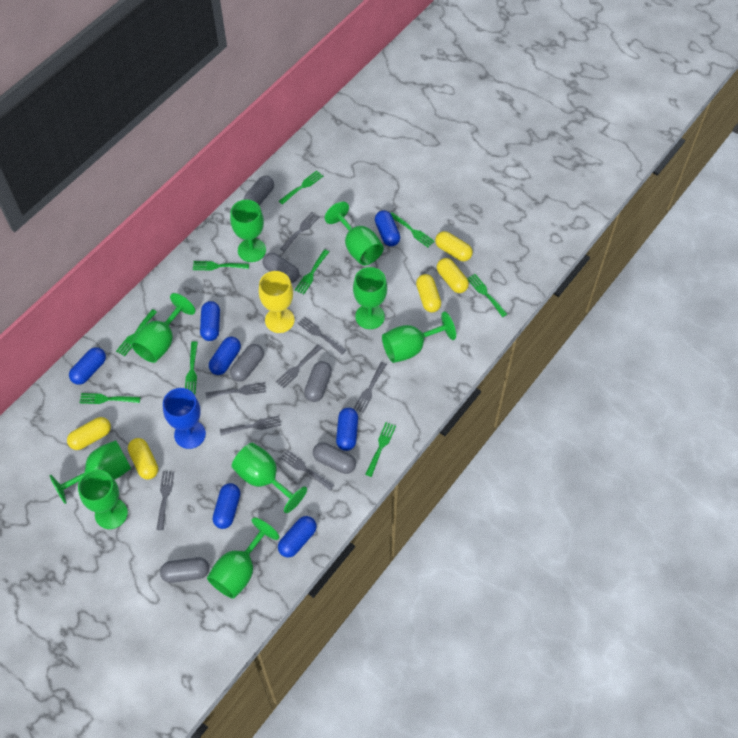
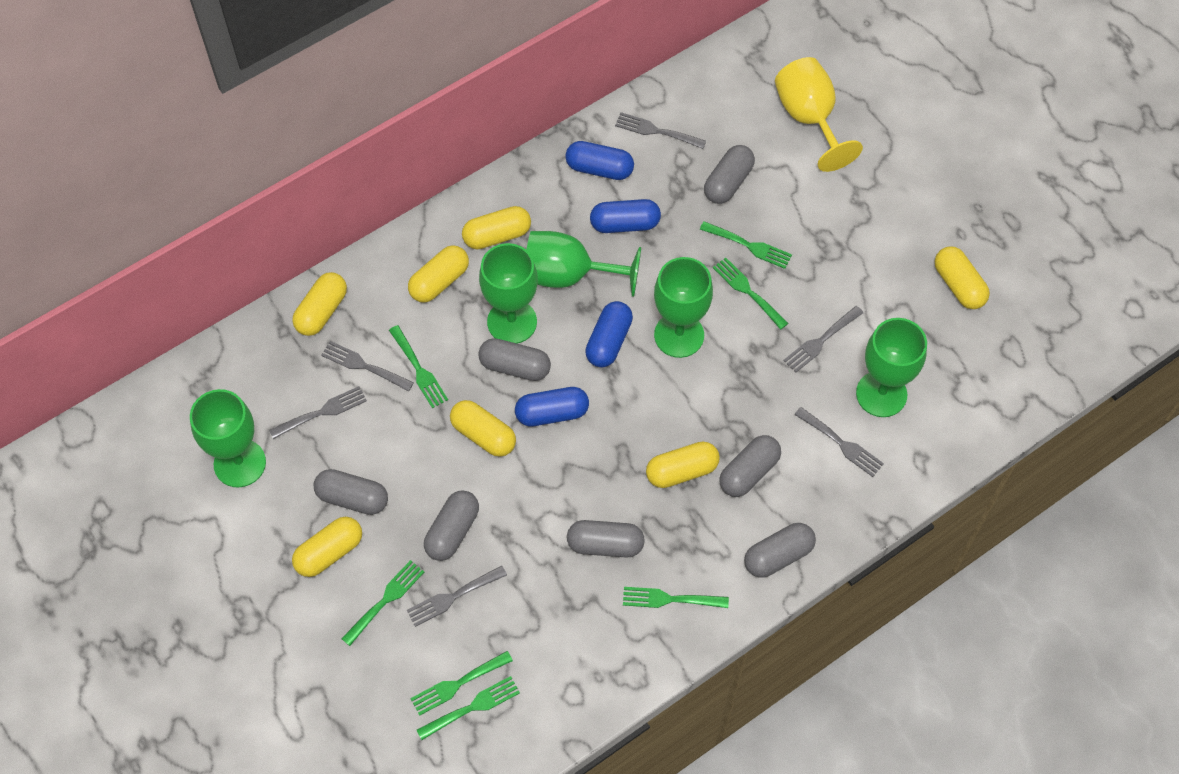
blue capsule: [69,347,106,385] [200,301,220,341] [209,337,241,375] [213,483,240,529] [278,516,317,557] [336,408,358,451] [375,210,400,246] = 7 -> [515,387,589,426] [565,141,634,180] [585,301,633,368] [590,199,661,233] = 4
blue goblet: [163,388,206,449] = 1 -> none = 0
green fork: [80,393,140,404] [116,309,157,356] [185,341,198,394] [193,261,249,271] [279,171,323,205] [295,249,329,294] [365,422,396,477] [390,212,435,247] [467,274,507,317] = 9 -> [341,560,424,646] [389,325,448,408] [410,651,513,716] [417,676,520,740] [623,587,729,608] [700,221,792,269] [713,257,788,330] = 7
green goblet: [50,440,131,504] [78,470,128,529] [131,293,196,363] [207,517,279,599] [230,200,266,262] [232,443,307,513] [325,201,384,265] [353,267,387,329] [382,311,456,363] = 9 -> [190,389,266,488] [479,243,538,344] [526,231,641,297] [654,257,713,358] [856,318,927,417] = 5
grey capsule: [160,557,209,583] [230,344,264,382] [244,176,274,206] [263,253,299,283] [304,361,332,402] [313,442,356,474] = 6 -> [314,469,388,515] [424,490,479,561] [478,338,551,381] [567,520,645,557] [704,145,755,204] [719,435,781,497] [744,523,816,578] = 7
grey fork: [156,471,174,530] [206,382,266,398] [220,416,281,436] [276,345,322,388] [280,212,320,252] [280,450,334,490] [297,316,346,354] [353,362,387,413] = 8 -> [269,386,367,439] [321,341,414,392] [407,566,507,627] [615,112,706,149] [783,306,863,373] [794,407,884,477] = 6
yellow capsule: [67,417,111,450] [128,438,158,480] [416,274,441,313] [435,231,473,261] [437,258,469,293] = 5 -> [292,272,347,336] [292,517,362,577] [408,245,469,303] [450,400,516,457] [462,206,531,249] [646,441,720,488] [935,246,990,309] = 7

